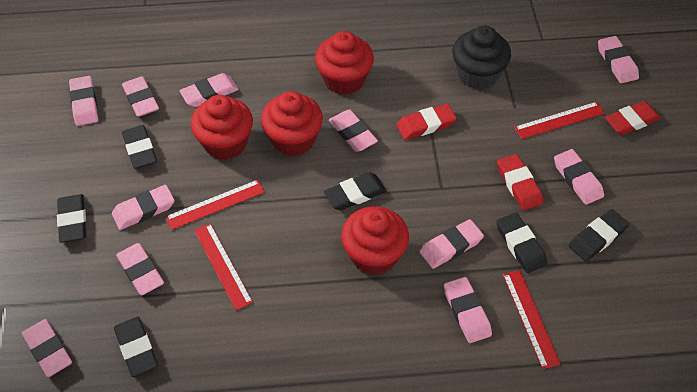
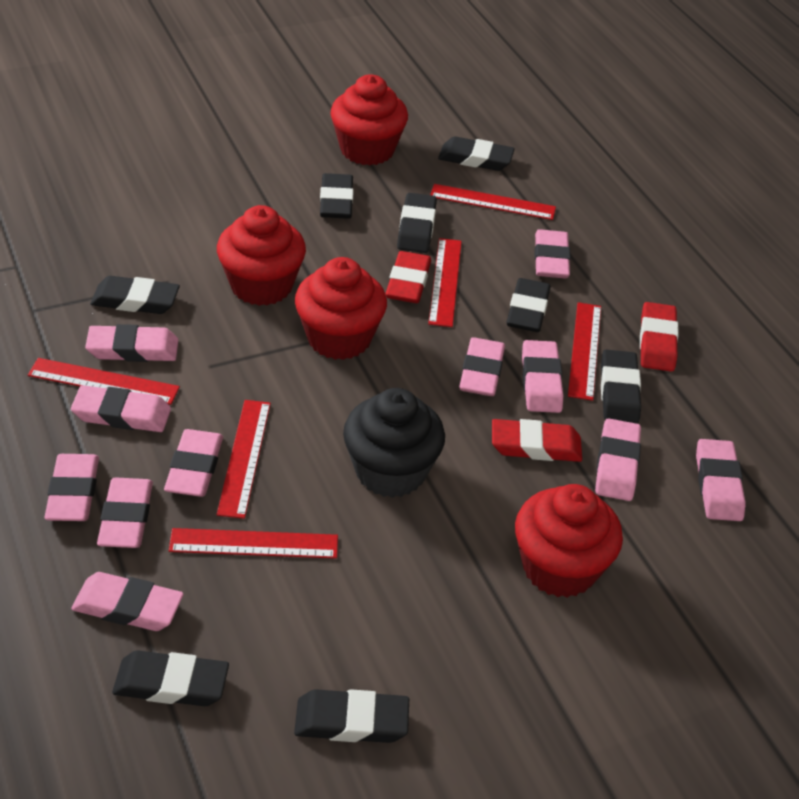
black eraser: [57,194,86,243] [114,317,158,377] [122,125,157,169] [324,172,386,210] [496,212,547,273] [568,209,629,262] = 6 -> [90,276,180,314] [112,650,229,706] [294,689,409,743] [320,173,354,219] [397,193,437,253] [438,136,515,171] [507,278,551,332] [601,349,641,424] = 8
red ruler: [165,180,265,230] [194,223,253,310] [503,270,561,369] [514,102,605,139] = 4 -> [28,358,180,405] [169,528,338,559] [216,400,271,519] [428,238,462,327] [430,184,556,220] [568,302,601,401] = 6

